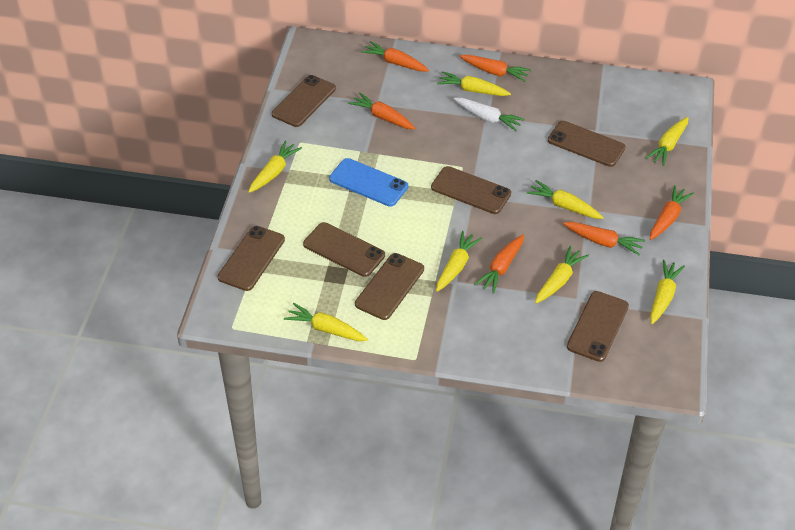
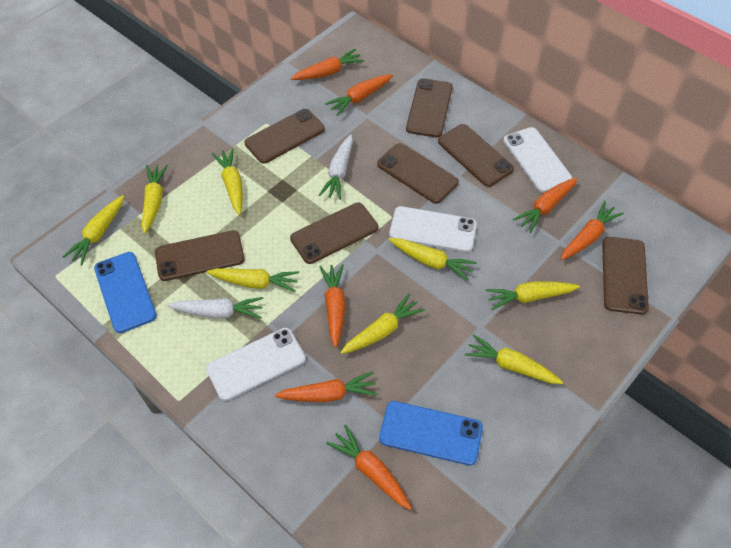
blue phone: [329,158,408,207] = 1 -> [94,252,157,333] [379,401,483,466] = 2
orange carrot: [348,92,415,130] [361,41,429,72] [459,55,531,82] [474,235,524,294] [563,222,645,255] [650,185,694,240] = 6 -> [275,372,377,402] [290,49,364,80] [319,264,346,348] [325,74,393,116] [326,425,412,510] [513,178,577,233] [561,201,624,260] = 7
white carrot: [454,98,525,131] = 1 -> [168,297,264,319] [319,134,353,200] = 2
white phone: none = 0 -> [206,328,306,401] [389,206,477,252] [503,127,572,193] = 3

